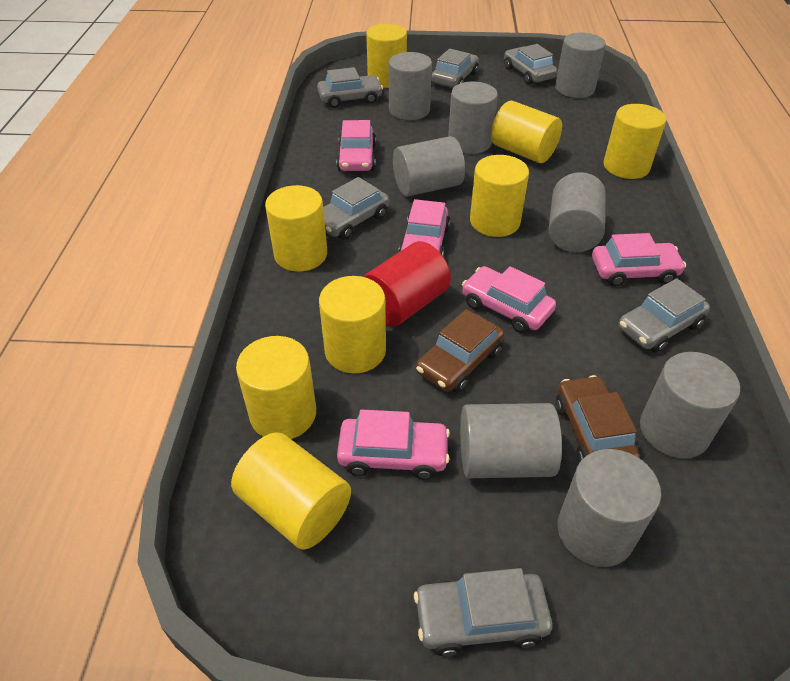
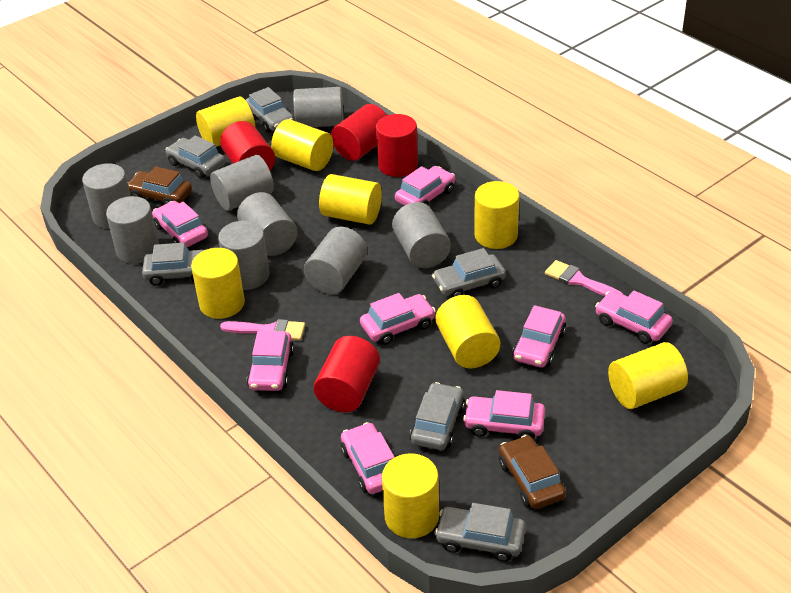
pink brush: none = 0 -> [220,319,305,341] [545,260,623,296] = 2
pink car: [337,120,376,171] [337,409,450,480] [398,199,450,256] [462,266,556,333] [592,233,686,287] = 5 -> [152,201,208,247] [247,331,294,391] [341,422,394,494] [360,293,436,345] [395,166,455,206] [463,390,545,440] [512,305,566,368] [595,291,673,344] = 8
red cylinder: [363,241,451,326] = 1 -> [220,121,275,170] [314,336,380,412] [331,104,387,161] [376,114,418,177] = 4

